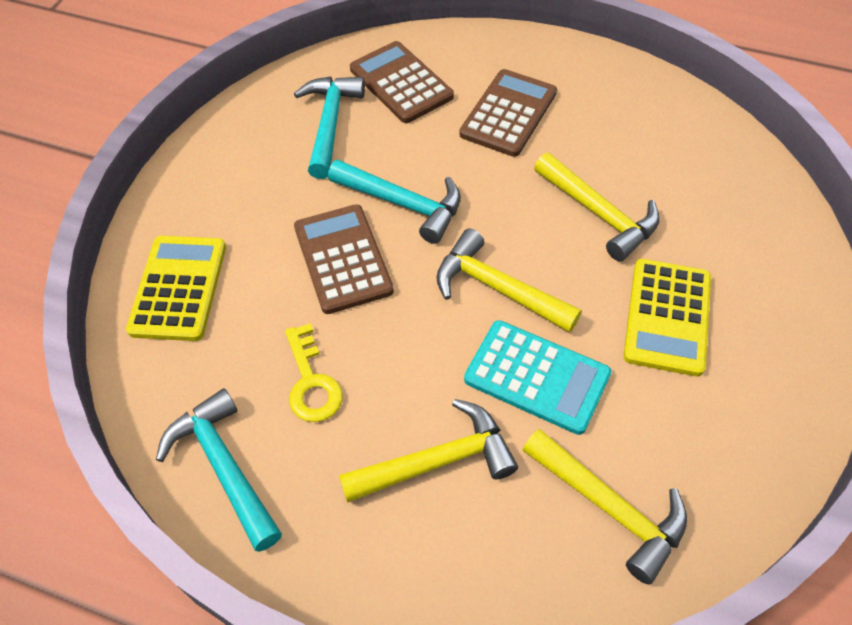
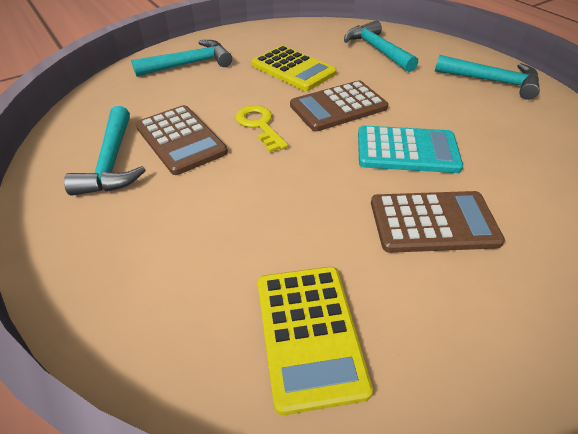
turquoise hammer: [156,388,282,552] [294,77,365,179] [328,160,461,244] = 3 -> [64,106,146,196] [131,40,232,77] [344,20,418,72] [435,55,540,100] = 4
yellow hammer: [339,399,518,503] [436,228,582,333] [523,429,687,585] [534,153,660,261] = 4 -> none = 0

